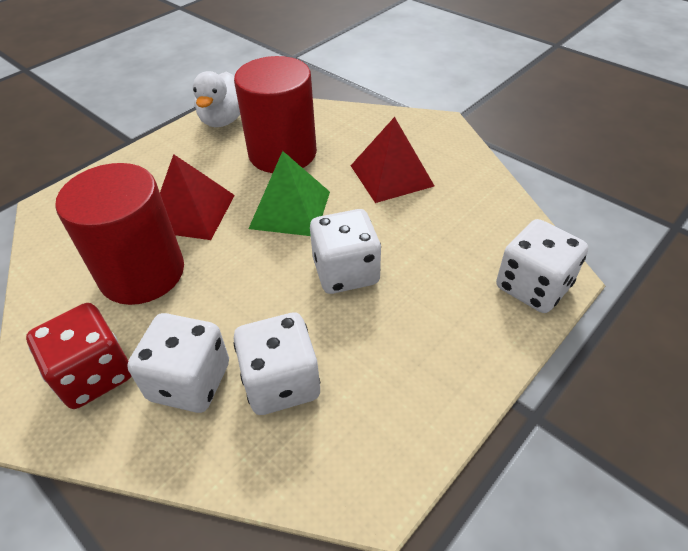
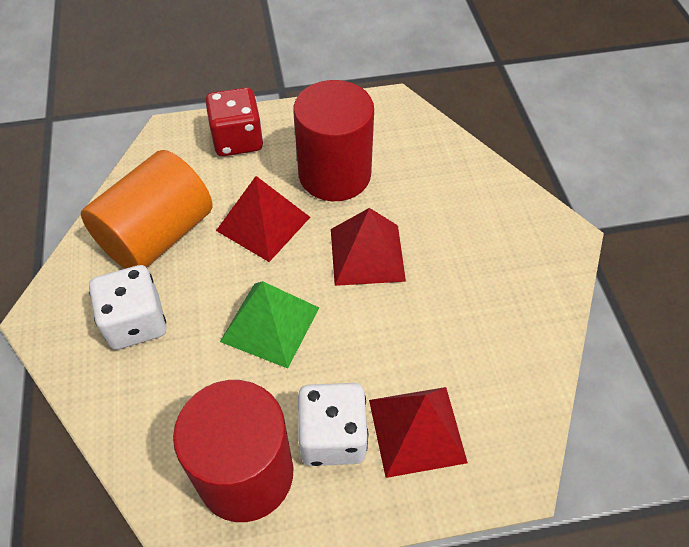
orange cylinder: none = 0 -> [81,150,212,269] = 1
red pyramid: [160,154,235,240] [351,117,434,203] = 2 -> [216,176,310,262] [331,208,406,286] [369,387,468,478] = 3
white dice: [127,313,229,413] [234,312,320,415] [310,209,381,294] [496,219,588,313] = 4 -> [89,265,167,350] [298,383,368,466] = 2
white duck: [193,71,240,127] = 1 -> none = 0

